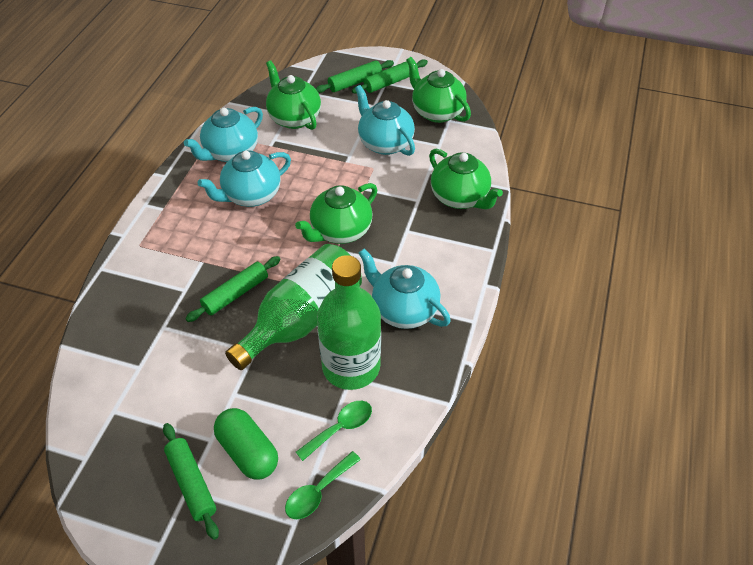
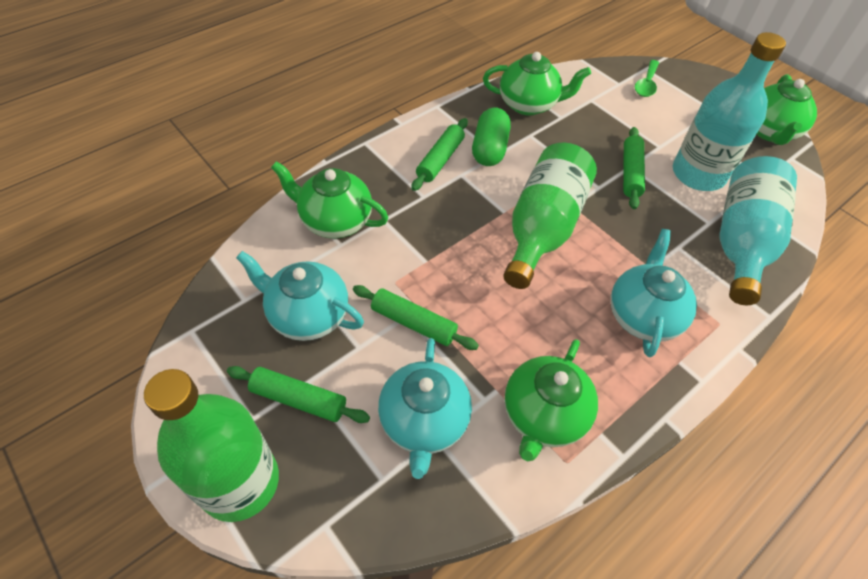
green spoon: [285,451,361,519] [296,401,372,461] = 2 -> [635,60,659,97] = 1
turquoise bottle: none = 0 -> [673,32,786,191] [719,156,797,305] = 2
turquoise teapot: [184,107,263,162] [198,150,291,207] [355,85,415,156] [358,249,451,329] = 4 -> [236,251,364,341] [378,338,472,479] [611,229,697,357] = 3

